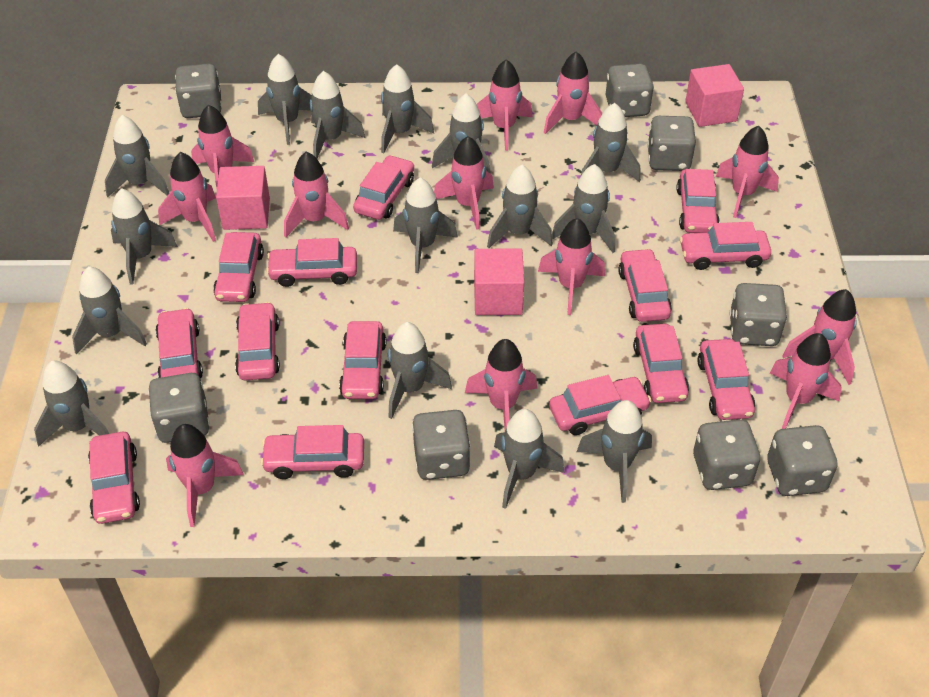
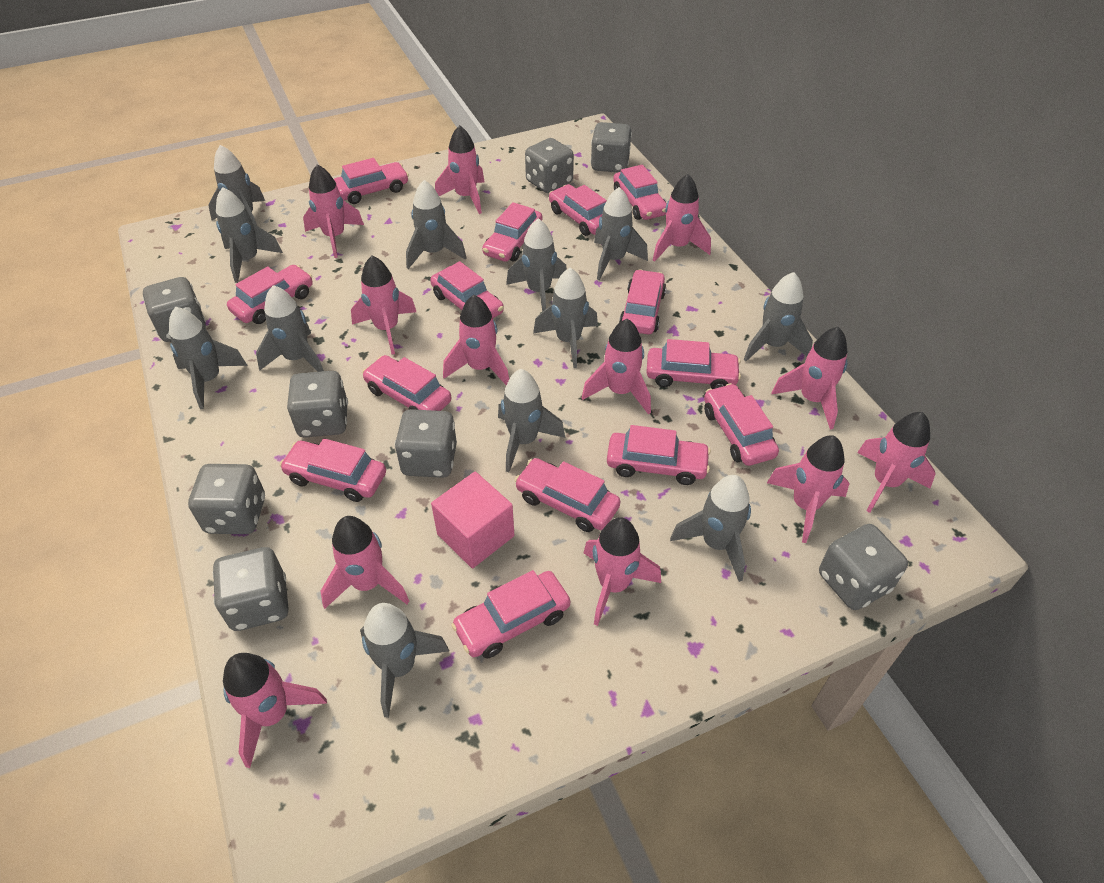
grey rocket: [34,361,109,447] [72,266,147,355] [105,115,169,197] [111,188,178,285] [258,54,312,145] [310,71,365,159] [381,64,434,153] [388,322,452,419] [393,177,458,273] [432,93,491,174] [487,165,553,248] [494,409,565,509] [552,164,615,253] [577,400,652,503] [581,103,641,182] = 15 -> [169,307,248,409] [208,145,265,225] [216,187,283,283] [256,285,324,372] [360,603,449,718] [406,180,466,269] [498,369,565,472] [506,218,567,312] [533,268,598,368] [594,187,648,280] [670,475,751,582] [744,272,813,361] = 12
pink cube: [216,166,270,230] [474,248,524,315] [685,64,744,127] = 3 -> [431,471,514,568] = 1

